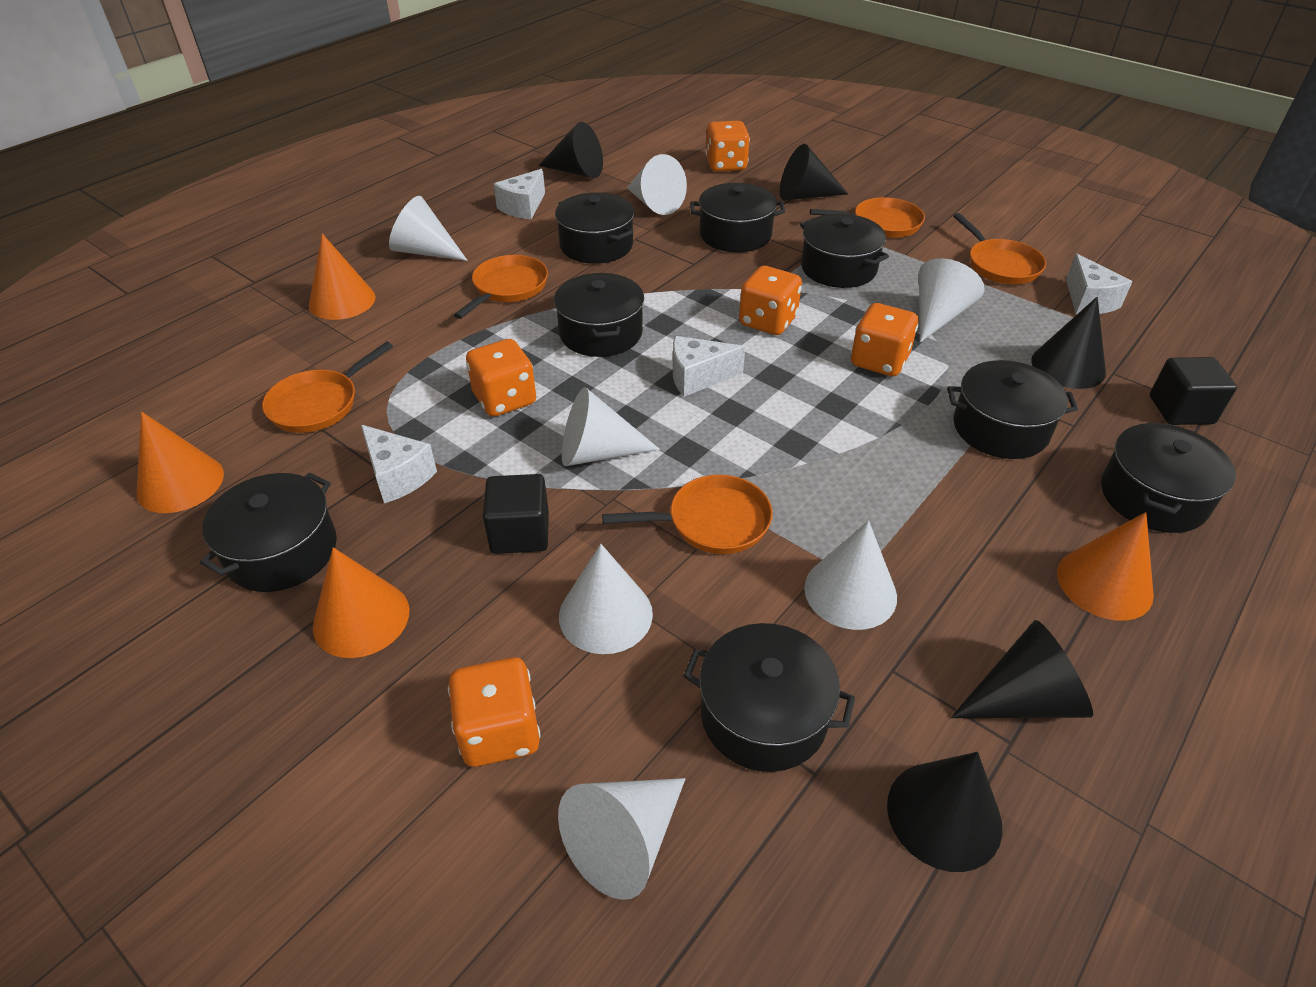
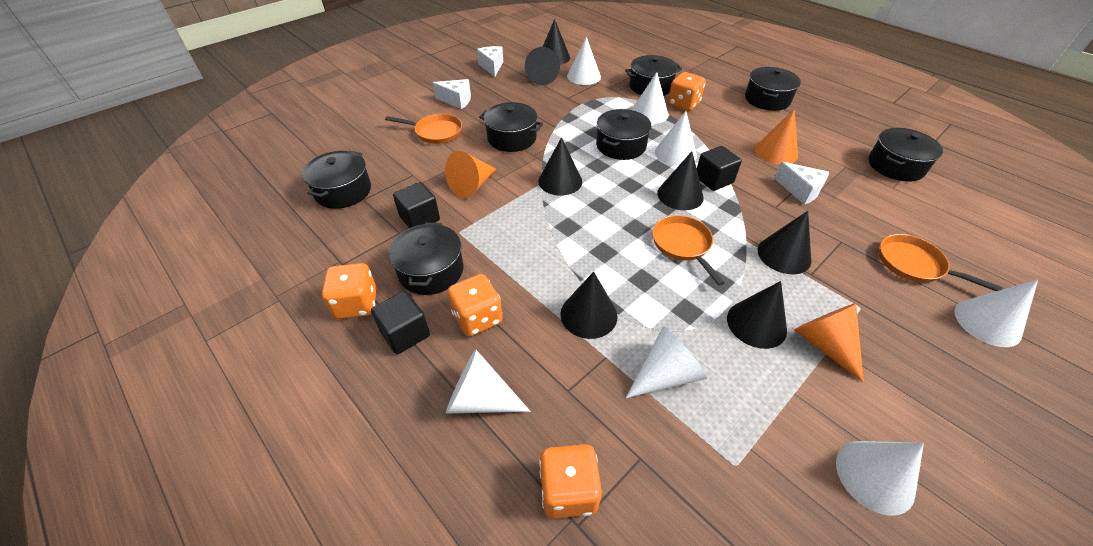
black cone: [538,122,603,178] [780,144,848,200] [887,752,1002,872] [951,620,1093,718] [1031,297,1106,389] = 5 -> [525,47,560,85] [538,137,582,196] [543,19,570,65] [560,272,618,339] [657,151,704,210] [727,281,787,349] [758,211,811,274] = 7
black cube: [483,474,549,554] [1150,357,1237,425] = 2 -> [371,291,430,354] [393,182,440,228] [697,146,742,191] = 3
black pot: [200,473,337,592] [554,273,644,357] [555,192,634,264] [684,623,855,772] [690,183,785,252] [800,213,889,288] [947,360,1078,459] [1101,423,1236,533] = 8 -> [302,151,371,209] [389,223,463,295] [479,102,543,152] [596,109,652,160] [625,55,682,96] [745,67,801,111] [868,128,943,182] = 7
orange cone: [137,412,224,513] [309,234,376,320] [313,547,409,658] [1057,512,1154,621] = 4 -> [445,151,496,198] [755,109,798,165] [794,303,864,383] = 3
orange dice: [448,657,540,767] [466,339,536,417] [705,121,750,172] [739,266,802,335] [851,303,918,376] = 5 -> [322,263,377,319] [447,274,503,337] [539,444,602,518] [668,72,706,111] = 4
orange pan: [262,342,393,433] [454,255,548,319] [602,475,773,554] [810,197,925,238] [953,213,1046,284] = 5 -> [385,114,462,144] [652,215,725,286] [879,234,1003,291] = 3
white cheese: [361,425,437,503] [494,169,545,219] [673,336,745,397] [1066,254,1133,314] = 4 -> [432,79,471,109] [477,46,503,77] [774,162,829,205] = 3

